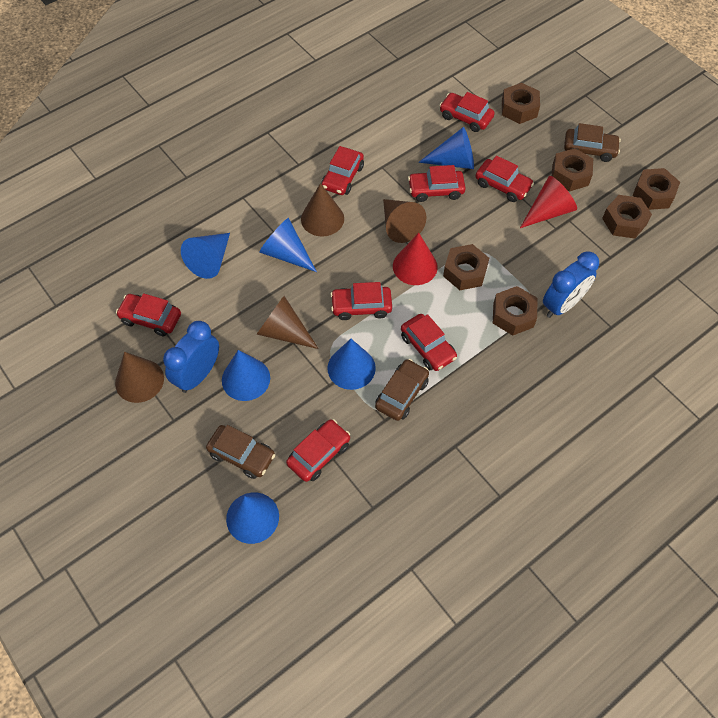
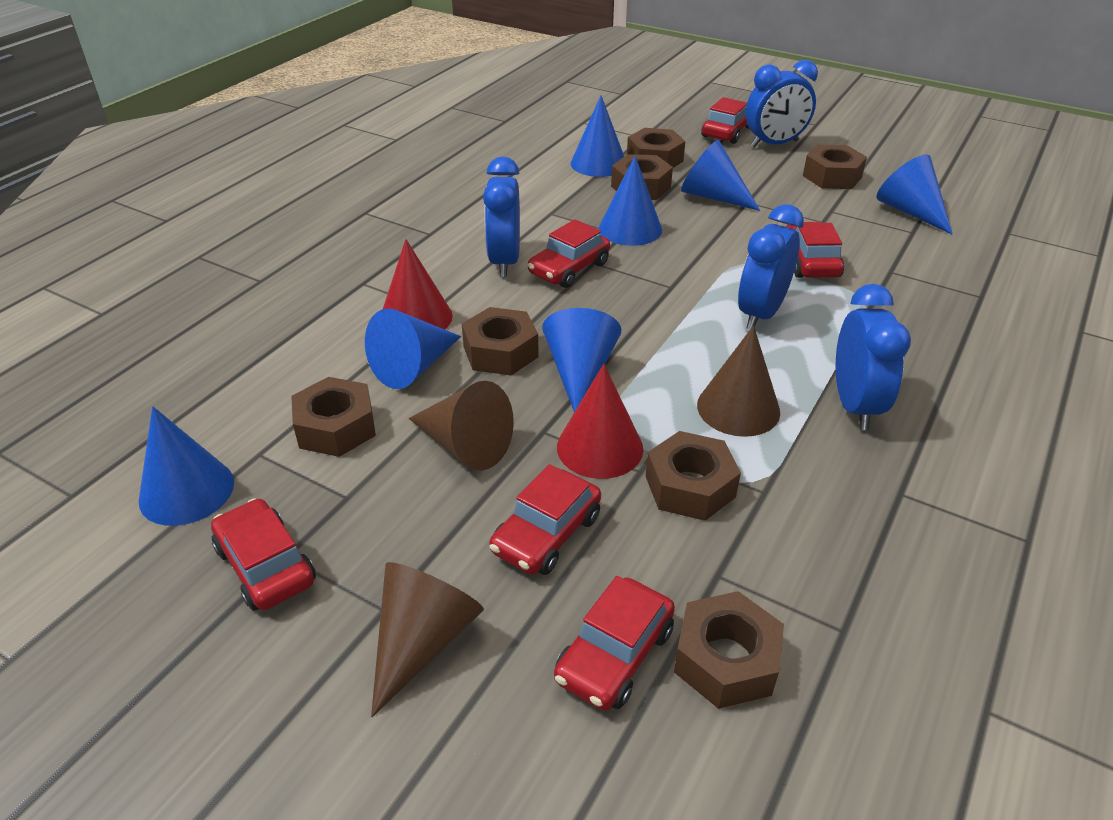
blue clock: [163,321,219,393] [543,251,599,318] = 2 -> [483,157,520,277] [738,204,804,329] [745,60,818,148] [836,284,911,430] = 4
blue cone: [181,233,230,279] [222,350,270,401] [226,492,279,544] [259,218,317,272] [327,339,376,390] [418,127,474,169] = 6 -> [139,407,234,526] [365,308,461,389] [542,308,621,412] [571,95,624,177] [599,156,662,246] [681,140,760,211] [876,154,952,234] = 7
brown car: [206,425,275,479] [375,359,429,421] [564,123,621,162] = 3 -> none = 0
brown cone: [115,352,164,403] [257,296,319,349] [301,183,344,237] [383,199,427,243] = 4 -> [371,562,484,717] [409,381,514,471] [697,326,780,437] = 3
brown nut: [443,244,489,290] [493,286,538,335] [502,83,540,124] [552,148,593,192] [602,195,652,239] [632,168,680,210] = 6 -> [291,377,376,457] [462,307,539,375] [611,154,673,200] [627,128,685,168] [646,431,741,521] [674,591,784,709] [803,144,867,189] = 7
red car: [116,293,181,336] [286,419,350,482] [321,146,364,195] [330,282,392,320] [401,314,457,371] [408,165,466,202] [440,92,495,132] [476,156,534,202] = 8 -> [211,498,316,611] [489,464,601,575] [528,219,610,288] [554,576,675,711] [701,97,749,144] [786,222,844,278] = 6

